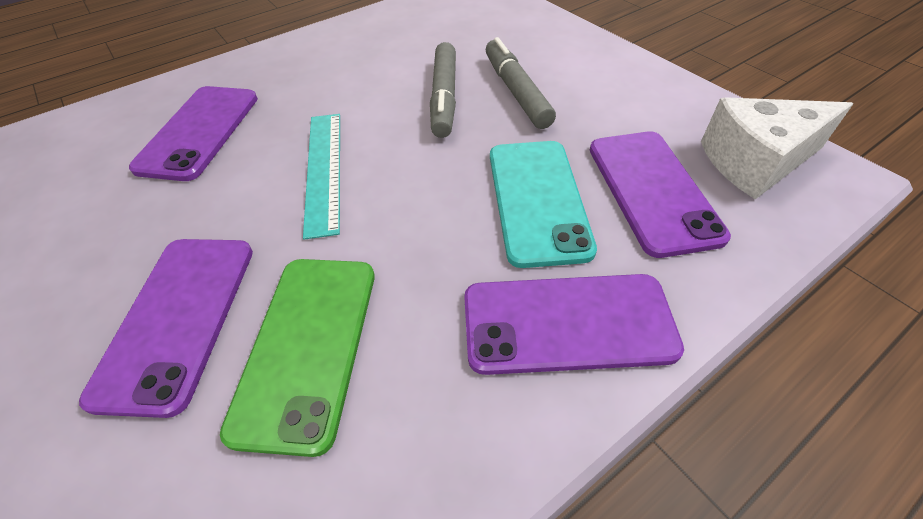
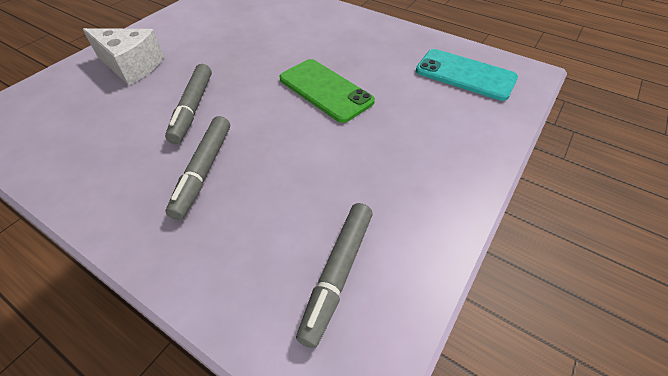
grey marker: [430,42,456,138] [486,37,556,129] = 2 -> [165,64,212,144] [166,116,230,220] [296,203,373,348] = 3
purple phone: [79,239,253,418] [129,86,258,181] [464,274,684,375] [590,131,731,258] = 4 -> none = 0
turquoise ruler: [303,114,340,240] = 1 -> none = 0

